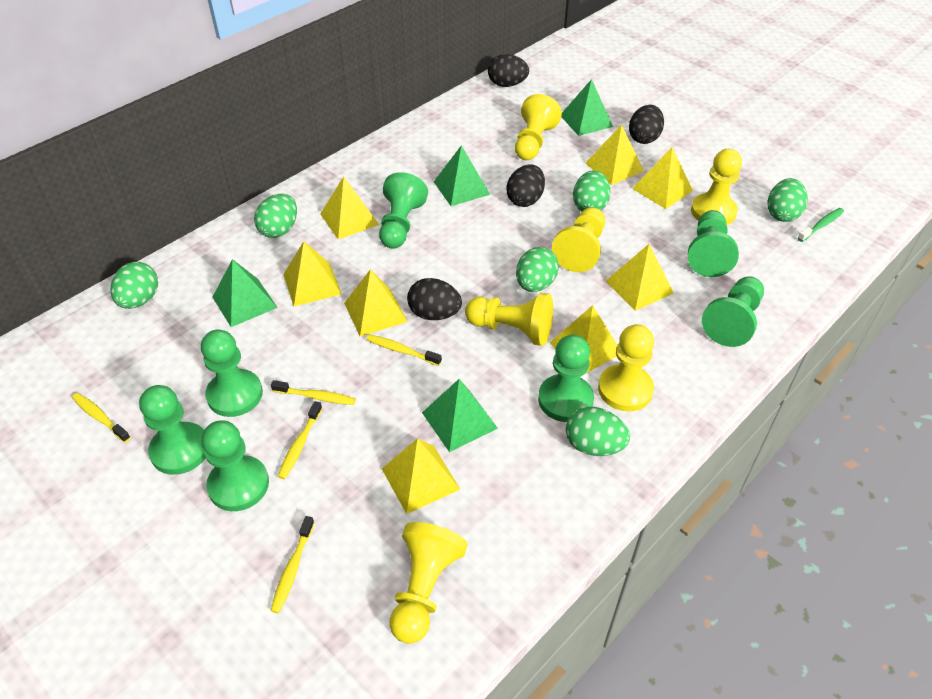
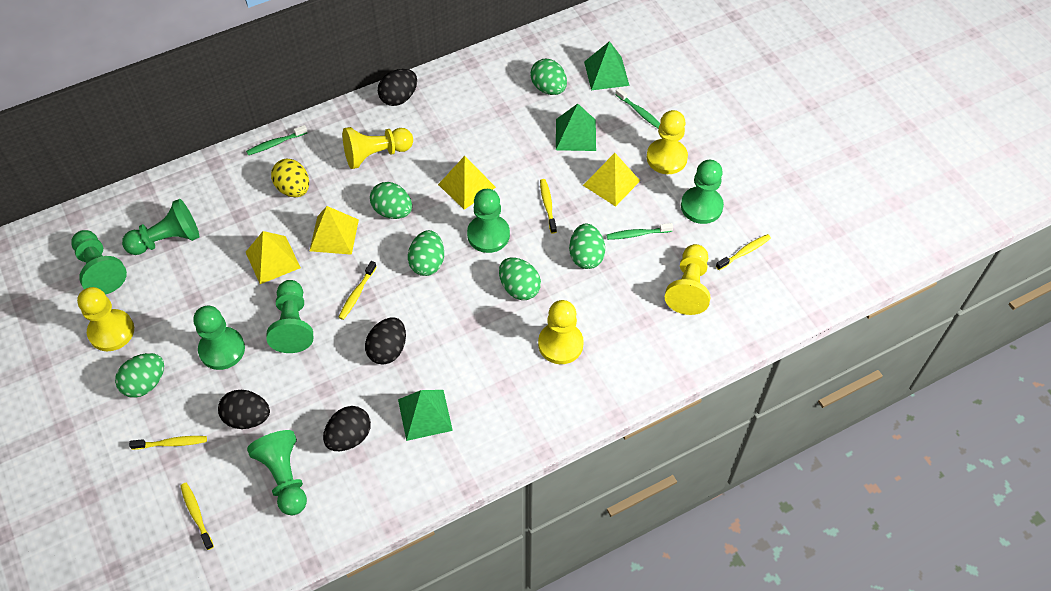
green pyramid: [212,259,278,327] [422,379,498,452] [434,145,490,206] [561,79,613,136] = 4 -> [398,390,453,441] [556,104,596,151] [584,41,630,90] = 3
green toothbrush: [798,208,844,242] = 1 -> [246,125,307,155] [607,223,673,240] [615,88,660,129] = 3
yellow egg: none = 0 -> [271,159,309,197] = 1
yellow pawn: [389,522,467,644] [465,293,553,346] [515,94,562,160] [552,207,605,272] [598,324,654,411] [691,149,742,225] = 6 -> [77,287,134,351] [343,127,413,169] [538,300,584,364] [646,110,688,174] [665,244,710,315] = 5
yellow pyramid: [283,241,342,306] [320,176,379,239] [344,269,408,336] [382,438,460,514] [549,305,617,374] [585,125,644,185] [606,244,674,311] [632,147,693,209] = 8 -> [246,231,301,284] [310,206,359,255] [438,156,496,210] [583,153,640,207] = 4

